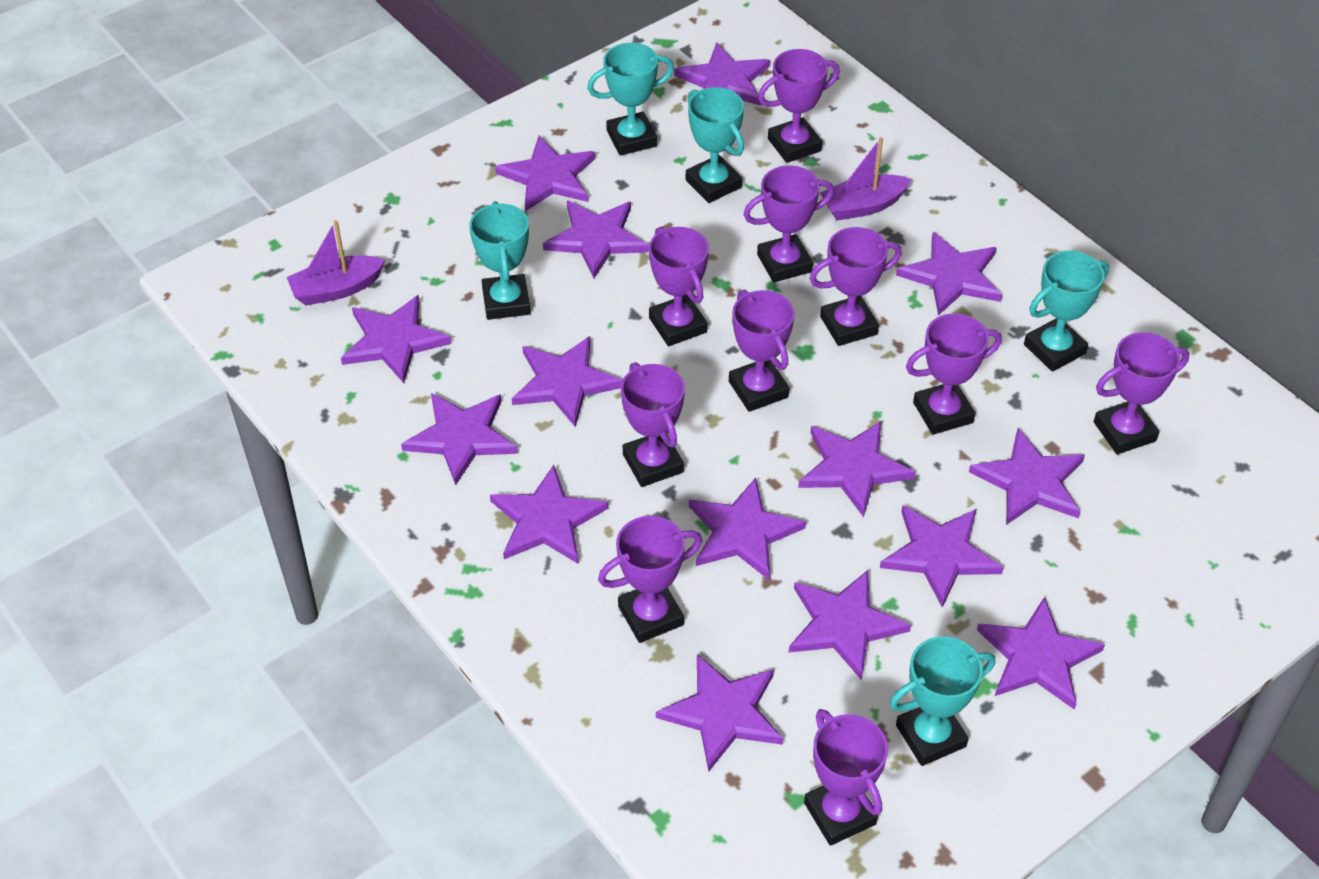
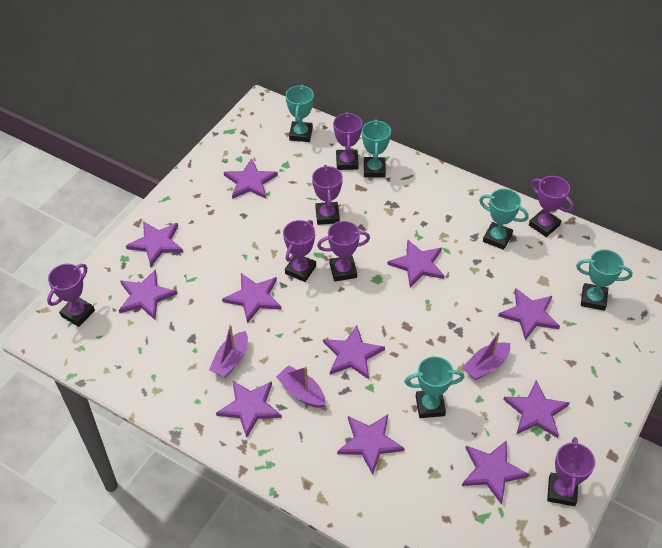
purple boat: [286,220,385,305] [820,137,911,221] = 2 -> [209,325,248,378] [276,365,325,408] [463,332,510,380] = 3
purple star: [341,295,452,383] [401,393,518,485] [490,465,608,564] [495,136,596,211] [512,336,622,427] [543,201,649,278] [656,654,783,771] [674,42,770,106] [689,478,806,580] [789,570,911,680] [798,421,916,517] [880,505,1004,608] [896,232,1002,315] [969,428,1085,525] [977,597,1105,710] = 15 -> [119,269,177,320] [126,221,183,266] [216,380,282,437] [222,273,281,323] [224,158,278,199] [323,325,385,379] [337,414,405,475] [387,239,444,287] [462,440,529,505] [498,288,560,340] [503,380,569,438] = 11
purple trophy: [598,516,702,643] [621,362,685,487] [649,227,709,346] [729,290,794,412] [743,165,834,282] [758,49,840,163] [804,709,888,846] [809,227,902,346] [906,313,1002,435] [1093,332,1189,454] = 10 -> [47,264,95,327] [283,220,316,282] [312,165,343,225] [317,221,370,281] [333,112,362,170] [529,176,574,237] [547,437,595,506] = 7

